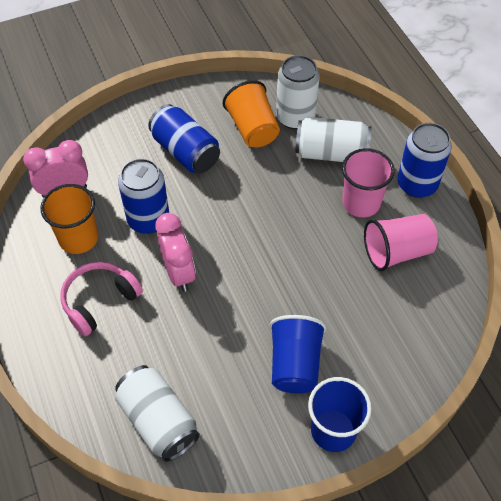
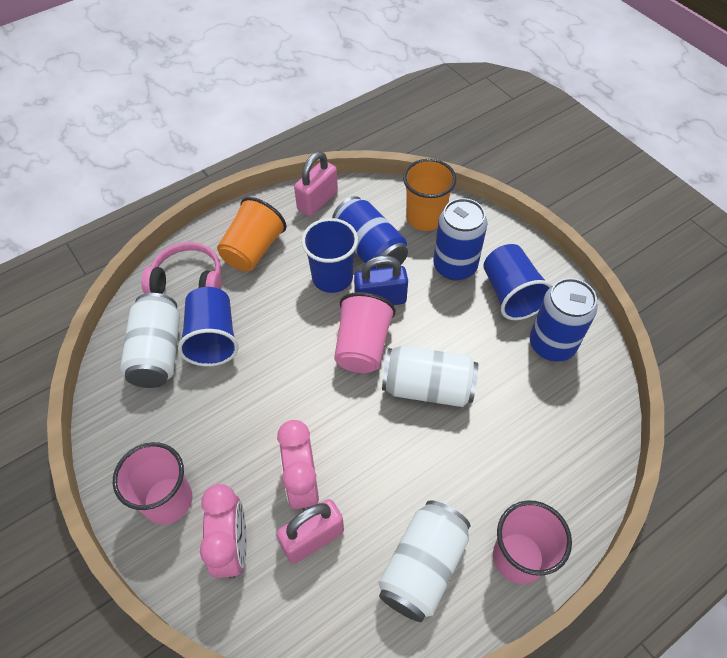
blue cup: [270,315,326,393] [308,377,372,452] = 2 -> [178,287,239,366] [301,218,358,293] [483,244,552,320] = 3
blue padlock: none = 0 -> [354,255,408,305] = 1
pink cup: [342,148,395,217] [364,214,438,271] = 2 -> [113,442,192,524] [334,292,396,373] [493,500,572,584] = 3
pink padlock: none = 0 -> [276,499,344,564] [294,151,338,216] = 2

